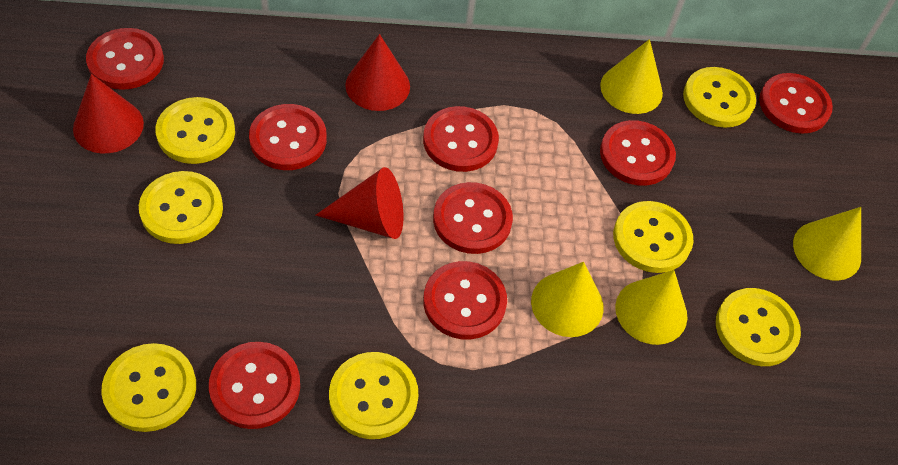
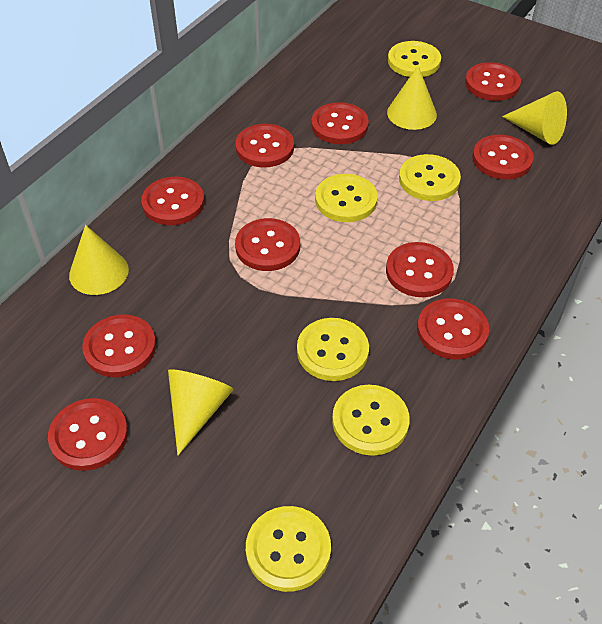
red button: [86,28,164,90] [209,342,300,429] [249,104,327,170] [423,106,499,172] [423,261,507,340] [433,182,513,254] [600,120,676,186] [759,73,833,134] = 8 -> [48,398,128,471] [82,314,156,377] [141,177,204,225] [235,218,300,271] [236,124,294,167] [311,102,369,144] [386,242,454,297] [417,298,489,360] [465,62,521,101] [473,135,534,180] = 10
red cone: [73,74,144,153] [316,167,404,239] [345,34,410,111] = 3 -> none = 0
yellow button: [102,343,196,432] [139,171,223,244] [155,97,235,164] [329,352,418,439] [613,201,694,273] [683,67,756,127] [716,288,801,366] = 7 -> [246,506,331,592] [297,318,369,381] [315,174,378,222] [332,385,410,456] [388,41,441,77] [399,154,461,201] = 6

